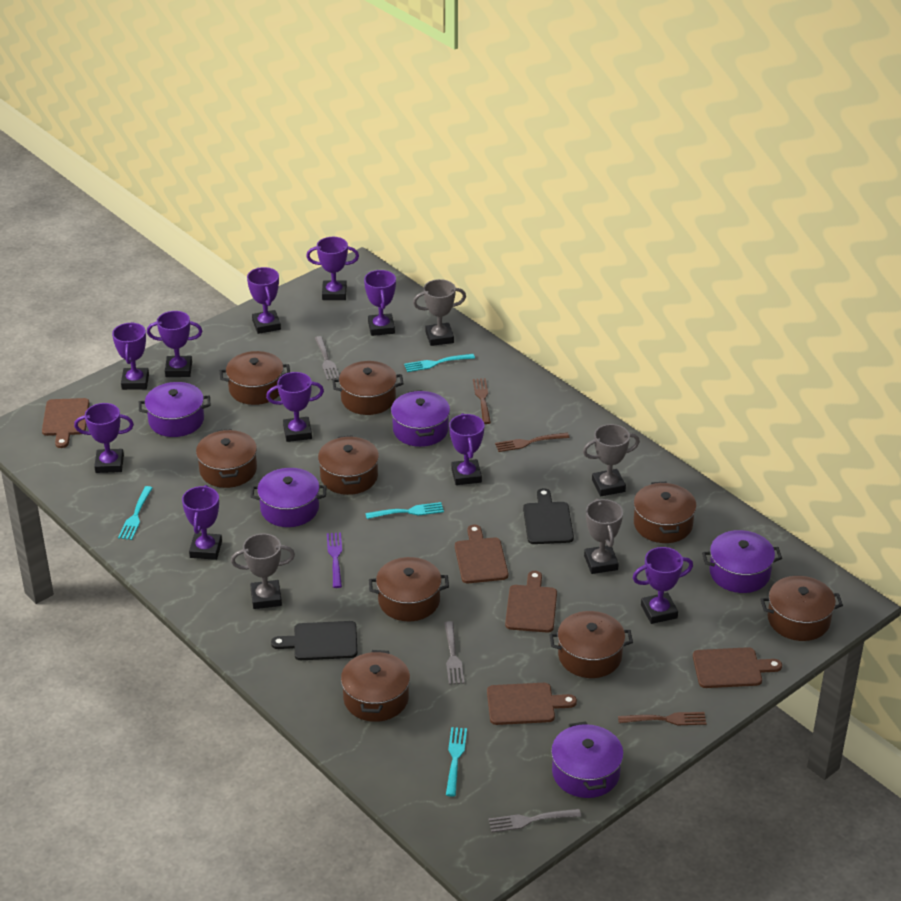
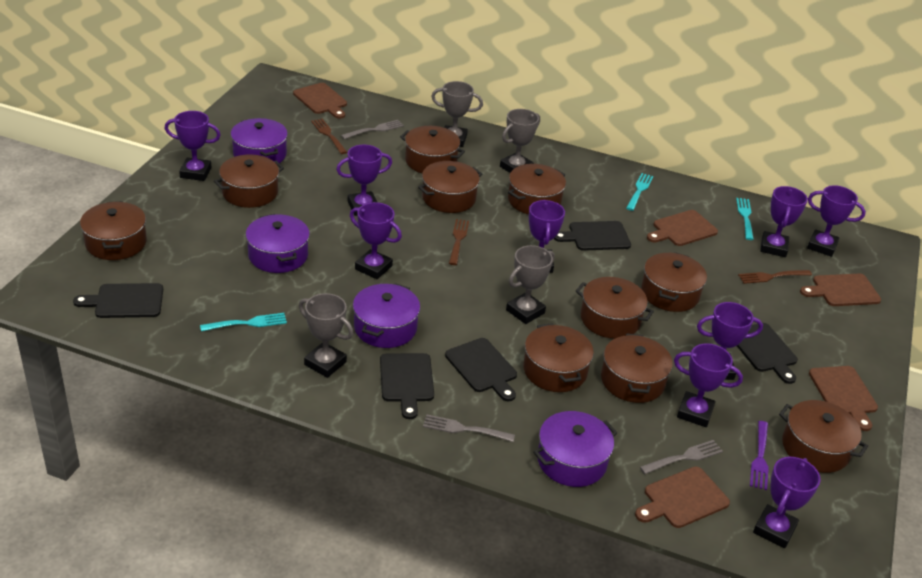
black cutting board: [271,621,357,660] [523,488,574,544] = 2 -> [73,283,163,318] [380,353,434,419] [445,338,517,401] [554,221,631,251] [737,323,798,384] = 5
brown pot: [196,429,257,488] [220,351,290,405] [318,435,379,495] [332,361,404,415] [341,650,410,722] [369,557,449,621] [550,611,633,678] [634,482,697,543] [760,576,843,641] = 9 -> [80,201,147,260] [214,155,284,208] [400,126,465,173] [418,161,482,213] [508,164,566,214] [523,323,594,392] [576,277,654,339] [601,334,673,403] [641,252,707,312] [779,400,868,473] = 10
purple pot: [139,382,210,437] [251,468,327,527] [391,390,450,447] [551,722,624,798] [702,530,782,593] = 5 -> [231,118,288,163] [246,214,310,273] [353,283,420,348] [534,411,617,487] = 4
purple trophy: [74,403,134,473] [112,322,149,390] [147,311,202,377] [182,485,222,560] [247,267,281,334] [266,372,324,442] [306,237,359,300] [364,270,396,336] [449,413,484,485] [633,547,693,624] = 10 -> [164,111,221,181] [336,145,392,216] [350,202,402,279] [529,200,565,273] [674,343,743,427] [697,302,763,380] [753,457,820,548] [760,186,808,257] [807,185,866,257] = 9
turquoise fork: [118,486,152,540] [365,502,444,519] [404,354,475,372] [446,727,467,797] = 4 -> [200,313,287,331] [626,173,653,211] [736,198,754,240] = 3

